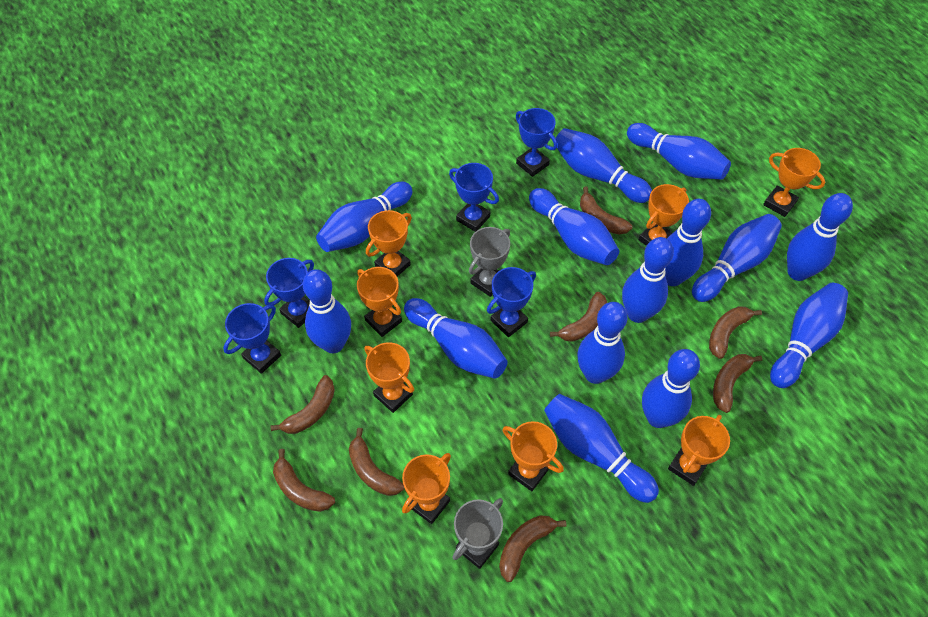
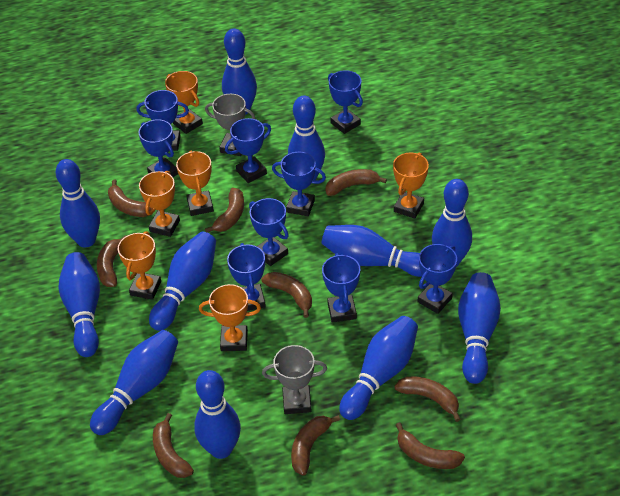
blue bowling pin: [303,269,351,353] [316,182,412,252] [404,298,508,379] [529,188,619,265] [544,394,659,503] [556,128,652,203] [577,302,628,384] [622,237,674,323] [627,123,731,180] [642,349,700,428] [665,199,711,286] [692,214,782,302] [770,283,848,388] [787,193,853,281] = 14 -> [56,159,100,247] [58,252,100,357] [90,330,178,435] [149,232,216,331] [194,370,241,459] [222,28,257,115] [288,96,325,180] [321,225,422,277] [339,316,418,420] [432,179,472,267] [458,272,501,384] = 11
blue trophy: [223,303,281,374] [264,258,314,328] [449,163,499,232] [487,267,536,337] [516,108,557,177] = 5 -> [137,90,189,151] [139,119,178,177] [225,118,271,183] [227,243,266,311] [249,198,289,266] [272,152,326,216] [322,253,360,323] [328,70,363,134] [417,244,457,314] = 9
brown banana: [271,375,335,434] [273,449,335,512] [349,428,404,496] [499,515,566,582] [550,292,607,342] [580,187,632,235] [709,306,762,359] [713,354,762,413] = 8 -> [97,235,126,287] [108,180,152,217] [153,413,194,478] [205,188,244,233] [261,272,312,318] [291,415,340,475] [325,169,387,196] [395,376,461,422] [396,422,465,469] = 9
orange trophy: [357,267,402,337] [364,342,414,413] [366,210,412,277] [402,453,451,524] [502,421,564,491] [638,184,689,246] [668,415,730,486] [763,148,825,217] = 8 -> [118,231,161,300] [139,171,180,237] [165,71,203,134] [176,151,214,216] [199,284,261,351] [393,153,429,219] = 6

